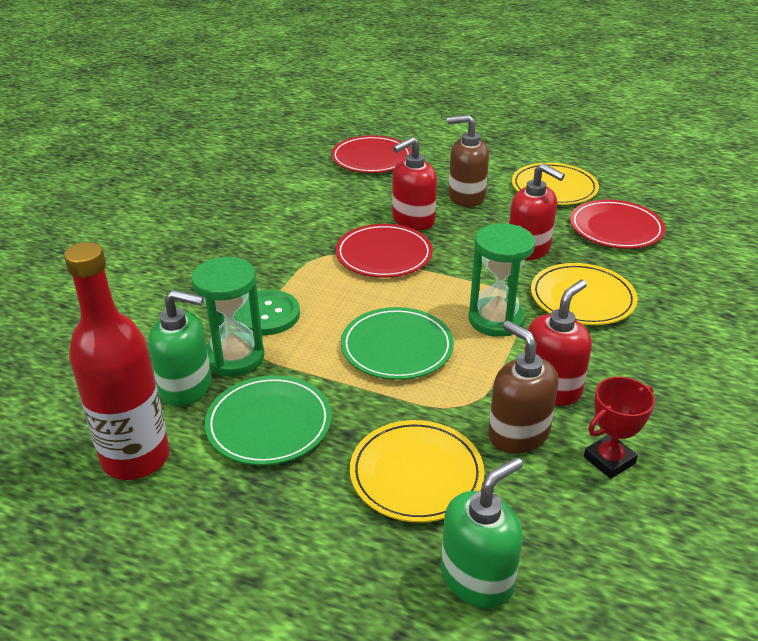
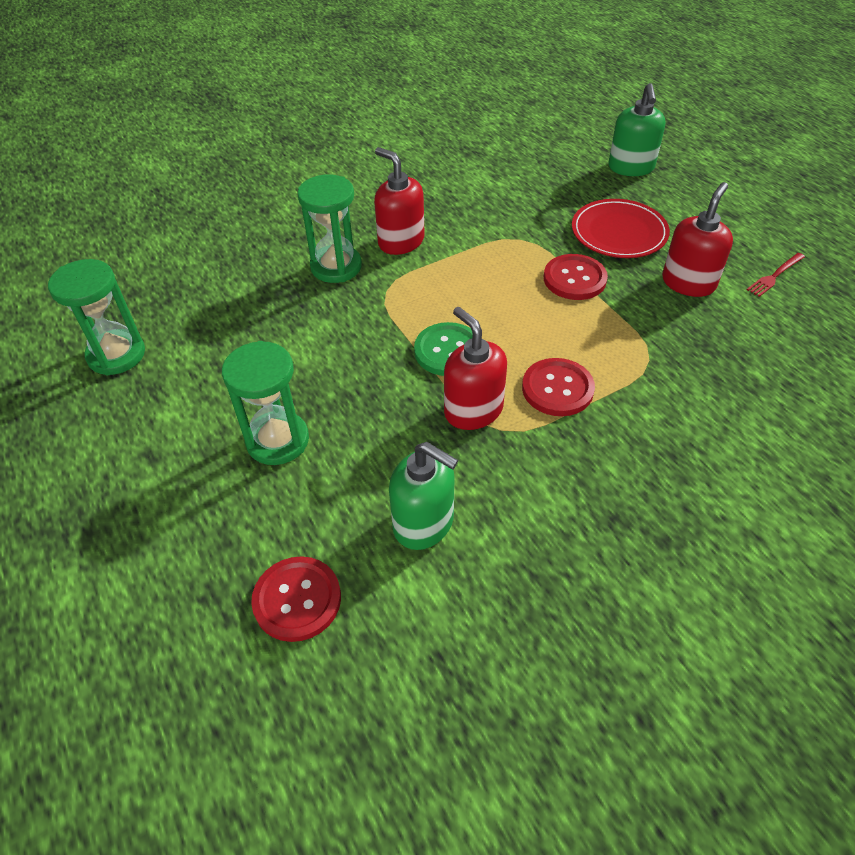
brown soap dispenser: [447,115,489,207] [488,320,559,454] = 2 -> none = 0
green hourglass: [191,257,264,376] [468,223,535,337] = 2 -> [48,259,145,375] [222,341,309,465] [297,174,362,283] = 3
green plate: [205,375,332,465] [341,307,454,380] = 2 -> none = 0
red bottle: [64,242,170,480] = 1 -> none = 0
red button: none = 0 -> [251,556,341,642] [522,358,595,416] [544,254,608,300] = 3
red fork: none = 0 -> [747,253,805,297] = 1
red plate: [331,135,412,173] [335,224,433,278] [570,199,665,249] = 3 -> [572,199,670,258] = 1
red trophy: [584,377,655,479] = 1 -> none = 0
yellow plate: [350,420,484,522] [512,163,599,205] [531,263,638,325] = 3 -> none = 0

